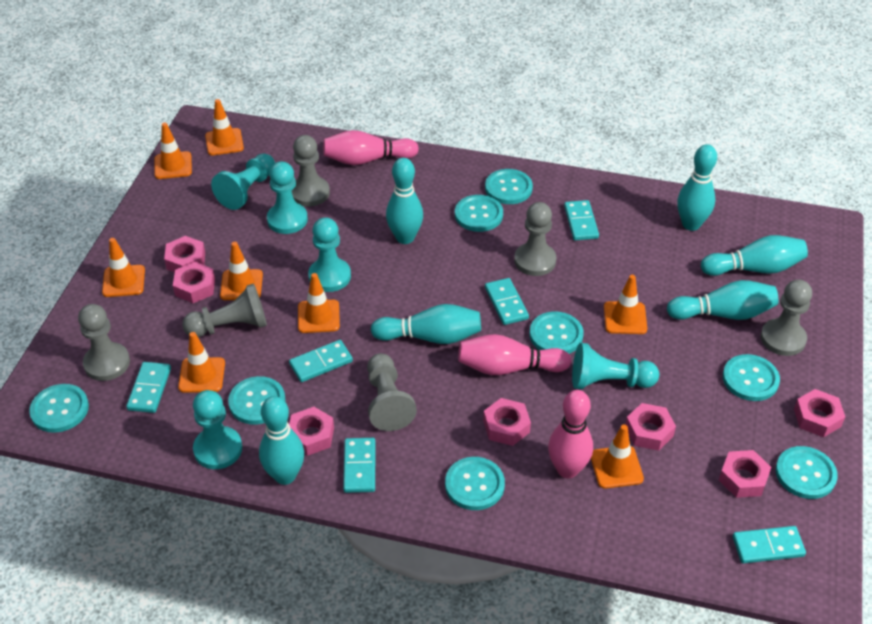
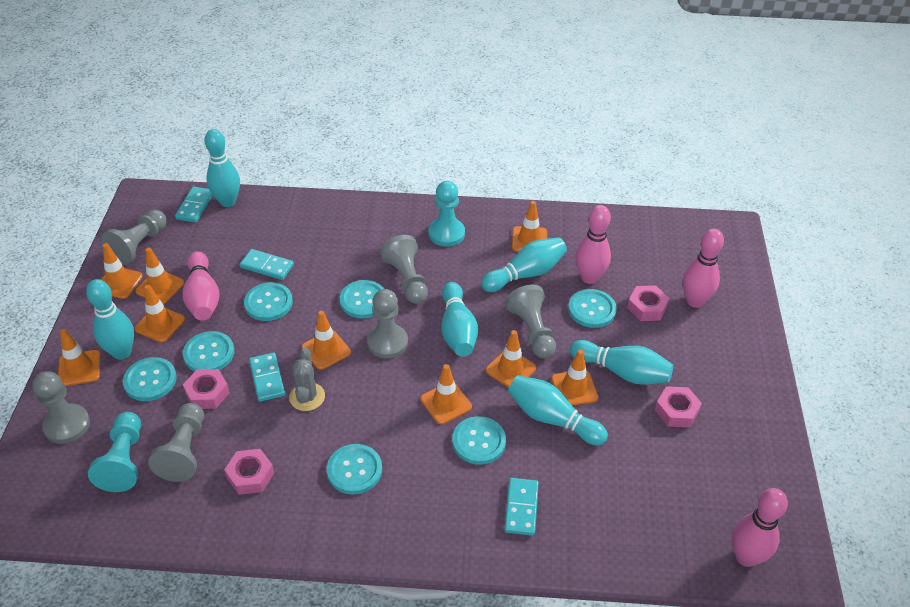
grey cactus: none = 0 -> [289,348,325,411] = 1
orange traffic cone: [102,238,145,297] [155,123,192,179] [178,332,225,393] [205,99,244,155] [220,242,263,300] [298,273,340,333] [591,425,644,489] [604,275,647,334] = 8 -> [58,329,100,386] [101,243,143,299] [134,285,185,342] [136,248,184,304] [302,311,351,370] [421,364,472,424] [486,330,536,388] [512,201,547,252] [551,349,598,406] = 9
pink bowling pin: [323,130,419,165] [458,334,571,375] [548,390,593,478] = 3 -> [182,251,220,321] [575,205,611,284] [683,229,724,308] [732,488,788,567] = 4
pink nut: [164,236,205,272] [173,262,215,303] [289,407,334,456] [483,398,531,446] [625,403,676,451] [719,450,771,498] [794,389,845,437] = 7 -> [183,369,230,409] [224,449,274,495] [627,285,669,321] [655,386,702,427] = 4
turquoise button: [29,384,89,433] [228,376,286,425] [445,457,505,510] [455,195,503,232] [485,169,533,204] [530,311,584,354] [723,354,780,401] [776,446,838,499] = 8 -> [123,357,177,401] [183,331,234,371] [244,282,293,321] [327,444,382,495] [340,280,384,319] [452,416,506,465] [568,289,617,328] = 7
turquoise domino: [126,362,171,413] [289,340,353,382] [343,438,375,493] [485,278,529,325] [564,200,599,240] [732,526,806,563] = 6 -> [175,187,213,223] [240,249,294,280] [249,353,285,402] [504,478,539,536] = 4
turquoise pawn: [193,390,242,469] [211,154,275,210] [267,161,308,234] [308,217,351,292] [572,343,659,389] = 5 -> [88,412,141,492] [428,181,465,247] = 2

